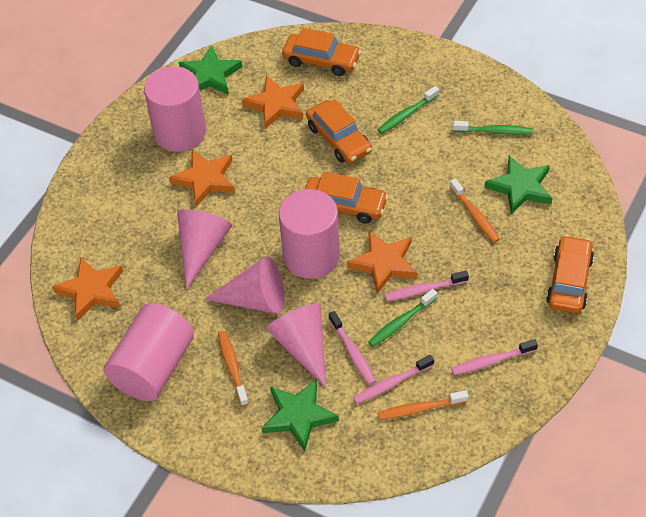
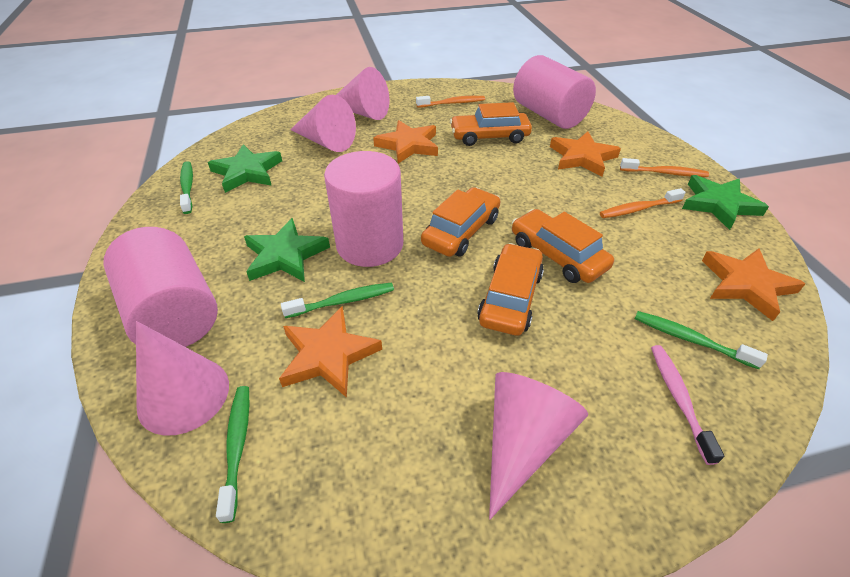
green toothbrush: [368,289,437,347] [377,86,439,134] [453,121,532,135] = 3 -> [180,161,193,214] [216,386,249,523] [281,283,394,318] [635,311,768,369] = 4
pink cone: [177,209,232,289] [204,256,285,314] [266,303,326,387] = 3 -> [136,321,229,436] [290,95,356,152] [336,67,389,120] [489,372,588,519] = 4
pink toothbrush: [329,311,376,385] [353,355,434,404] [384,271,469,301] [451,339,538,375] = 4 -> [651,345,724,465] = 1

